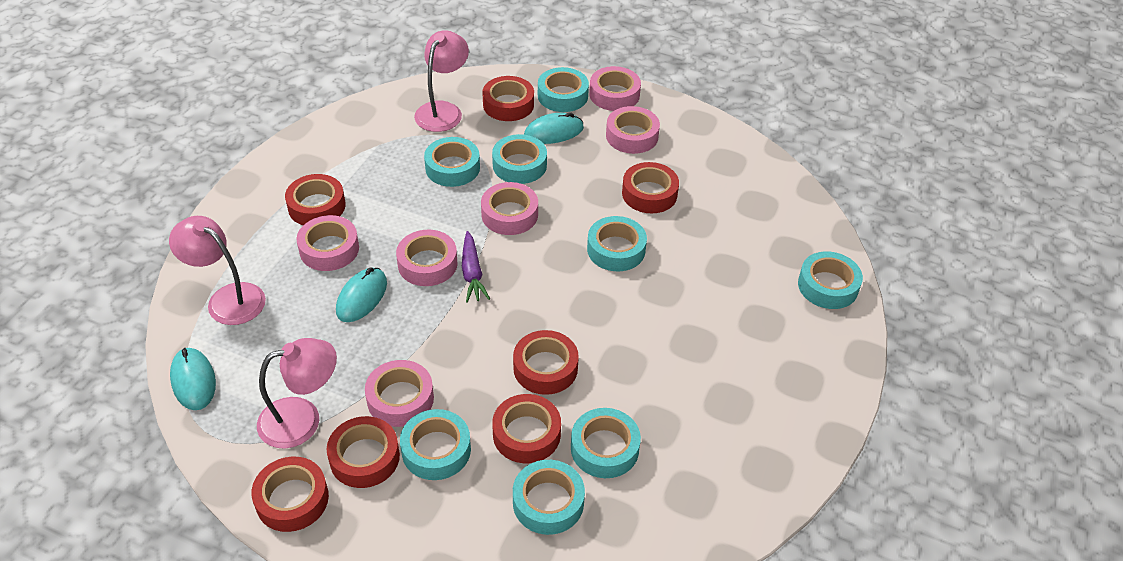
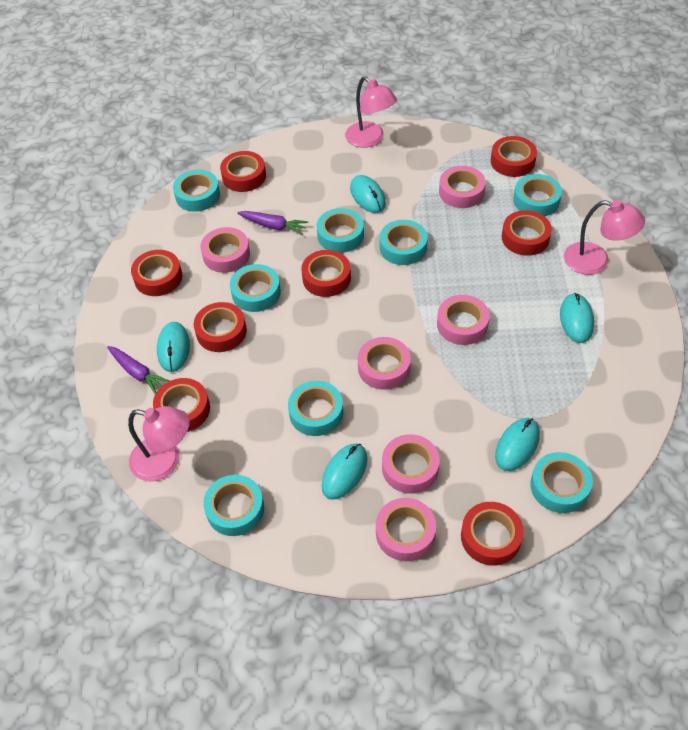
purple carrot: [462,231,490,303] = 1 -> [107,346,169,394] [237,211,308,235] = 2
red tape: [251,457,329,532] [285,174,345,225] [327,416,400,488] [483,76,534,121] [492,394,561,463] [513,330,579,395] [622,162,679,213] = 7 -> [131,250,182,296] [153,378,210,432] [194,302,247,352] [220,151,266,192] [301,250,351,297] [461,502,524,566] [491,136,537,177] [502,210,552,256] = 8
turquoise mouse: [170,348,216,410] [336,267,387,322] [524,112,584,144] = 3 -> [157,322,190,372] [322,443,367,500] [350,175,386,213] [495,418,540,471] [560,293,594,343] = 5

